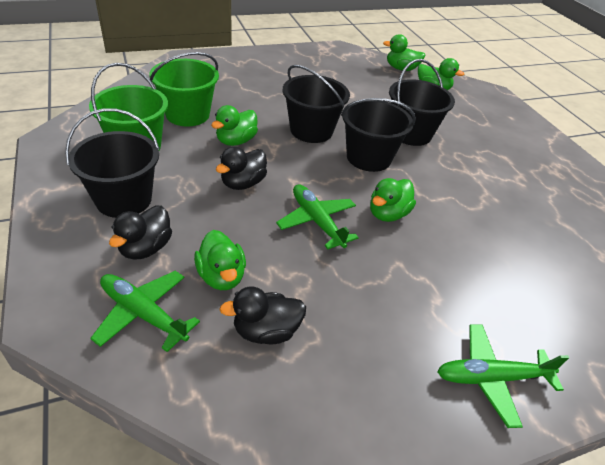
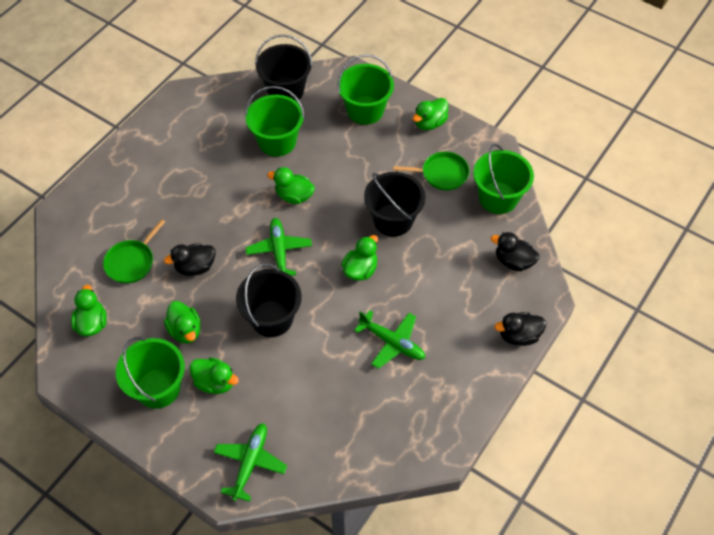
black bucket: [65,108,160,218] [282,65,350,143] [341,98,416,172] [389,59,455,146] = 4 -> [236,264,302,337] [255,34,313,101] [364,172,425,237] = 3
green bucket: [89,63,168,150] [149,52,219,126] = 2 -> [116,337,185,409] [245,86,305,157] [337,54,394,125] [473,144,534,214] = 4
green duck: [194,230,246,290] [211,105,258,146] [370,178,416,222] [383,34,426,71] [418,58,464,90] = 5 -> [71,285,107,336] [164,301,201,344] [189,357,239,394] [267,167,315,204] [341,235,378,281] [413,98,448,130] = 6
green pan: none = 0 -> [103,219,165,284] [393,152,469,191] = 2

